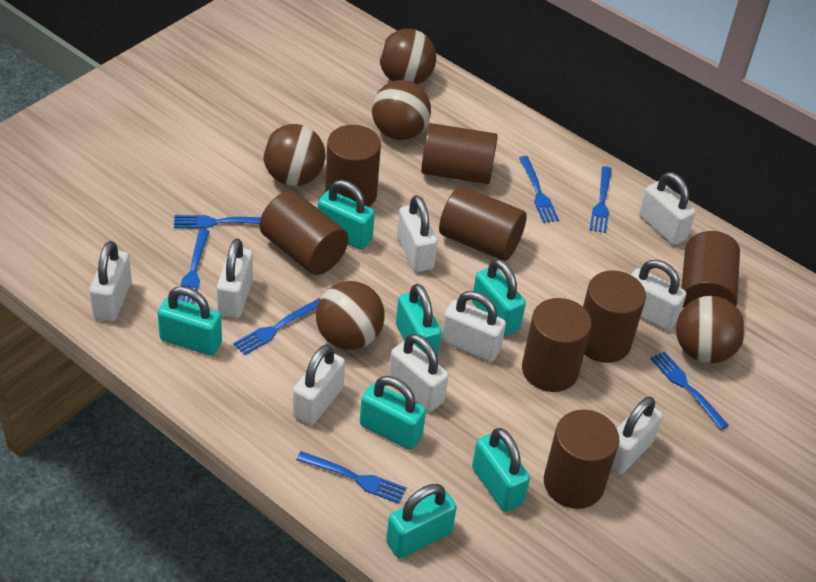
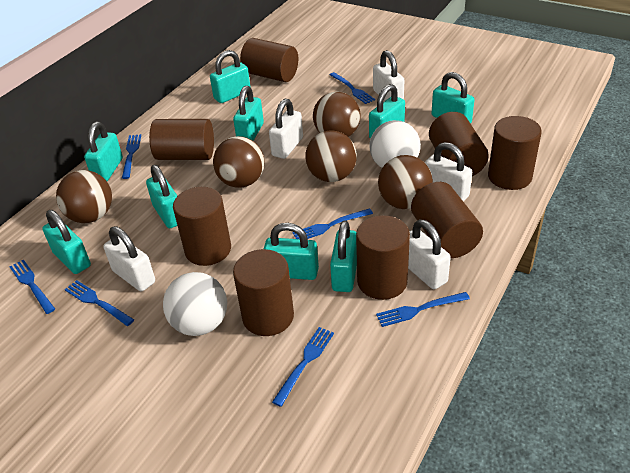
turquoise padlock: [158,286,222,356] [318,180,375,250] [360,376,426,450] [386,484,457,558] [396,284,442,357] [472,259,526,336] [472,428,530,512] = 7 -> [42,210,91,274] [84,122,123,181] [146,165,177,228] [210,50,250,103] [233,86,264,141] [264,223,319,280] [330,220,357,292] [369,84,405,139] [432,72,474,124] = 9
white ball: none = 0 -> [163,272,227,336] [369,120,421,168] = 2
white padlock: [89,241,132,322] [217,238,253,318] [293,344,345,425] [389,334,449,412] [397,195,438,272] [441,291,506,362] [611,397,663,474] [631,260,686,331] [639,172,696,245] = 9 -> [103,226,155,291] [269,99,303,159] [373,50,404,101] [408,220,451,289] [425,142,472,202] = 5

